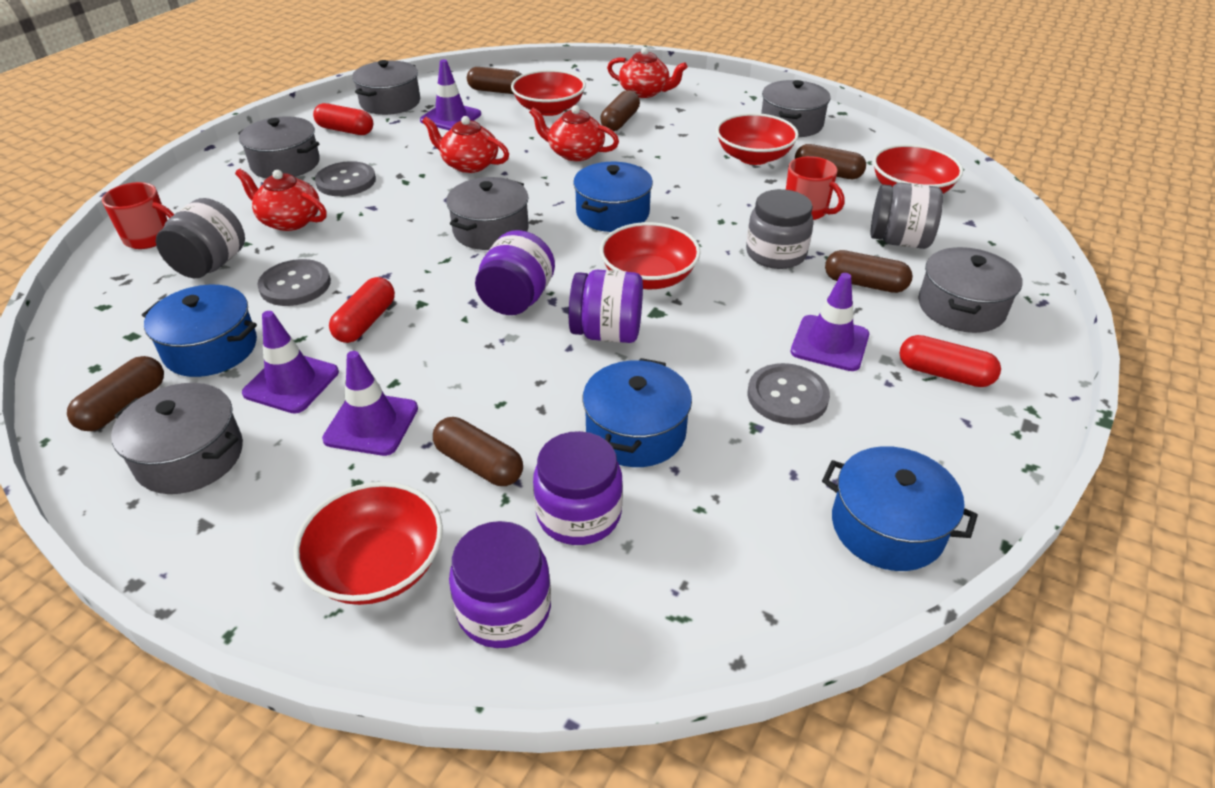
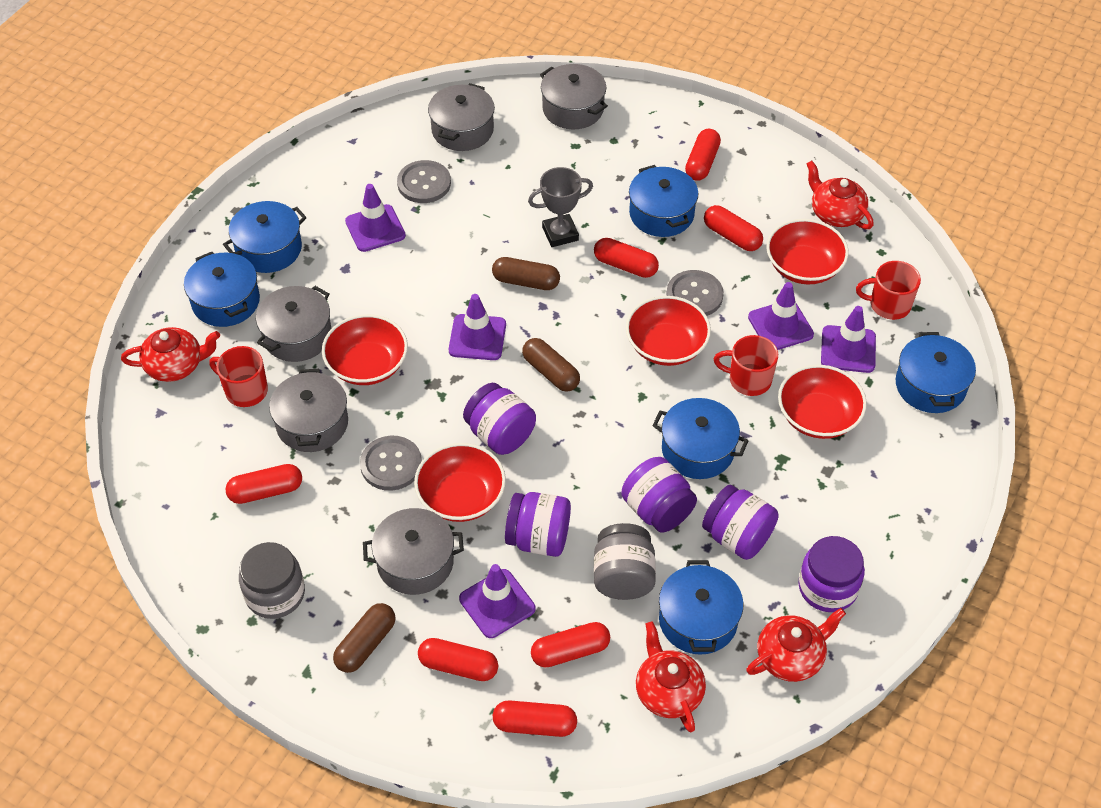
blue pot: [142,285,257,377] [573,162,653,232] [583,358,692,467] [822,446,978,571] = 4 -> [184,252,260,327] [223,201,307,273] [629,165,698,237] [652,398,748,479] [659,560,743,655] [896,332,976,413] = 6
brown capsule: [67,356,164,431] [433,417,523,486] [467,67,522,94] [600,90,640,131] [795,144,866,179] [825,250,913,293] = 6 -> [333,603,396,673] [492,257,560,290] [522,338,580,392] = 3
grey jar: [156,198,245,278] [746,189,814,269] [871,183,943,249] = 3 -> [239,542,305,619] [594,523,656,600] = 2
grey pot: [111,383,243,494] [238,116,320,179] [352,60,420,115] [446,177,529,250] [761,80,831,137] [919,247,1022,333] = 6 -> [256,286,332,362] [269,369,348,452] [363,508,464,595] [428,83,495,151] [540,64,608,129] = 5
grey trophy: none = 0 -> [528,167,593,247] = 1
purple jar: [449,521,551,648] [475,230,555,315] [533,431,623,545] [569,270,643,343] = 4 -> [463,383,536,455] [505,492,571,557] [621,457,697,532] [702,485,779,560] [798,536,865,612] = 5
purple traffic cone: [242,311,339,414] [322,351,418,456] [420,59,481,130] [791,273,869,371] = 4 -> [345,184,406,252] [449,294,506,360] [459,564,535,638] [748,282,814,350] [821,306,876,373] = 5
red capsule: [313,103,373,135] [329,277,395,343] [899,335,1001,387] = 3 -> [226,464,302,504] [418,638,498,681] [493,700,577,737] [531,622,610,668] [594,238,659,278] [685,128,721,181] [704,205,763,251] = 7
red mug: [102,182,174,249] [786,156,844,220] = 2 -> [209,346,268,407] [714,335,778,396] [856,261,921,320] = 3

